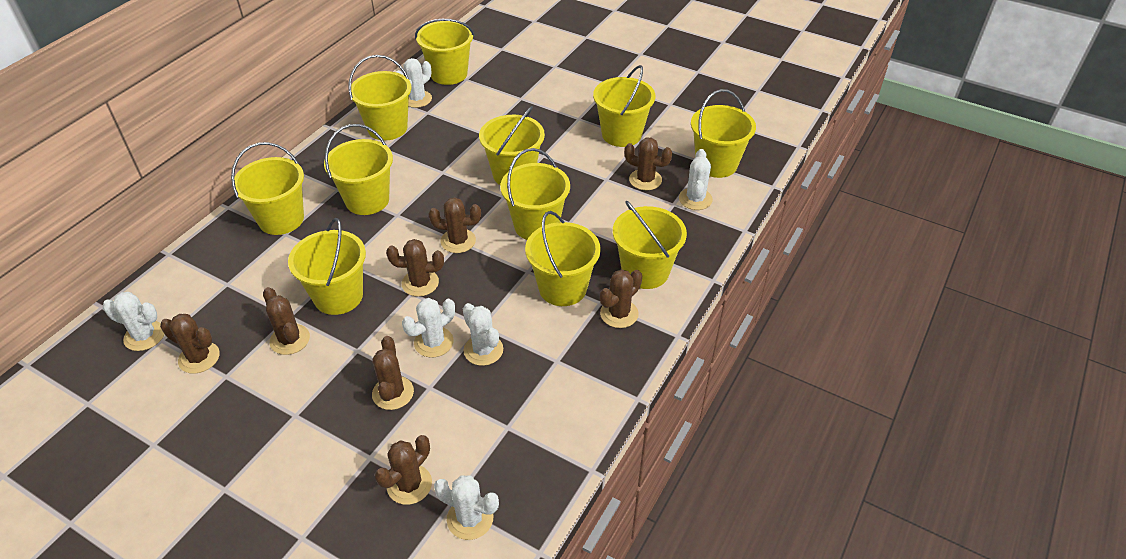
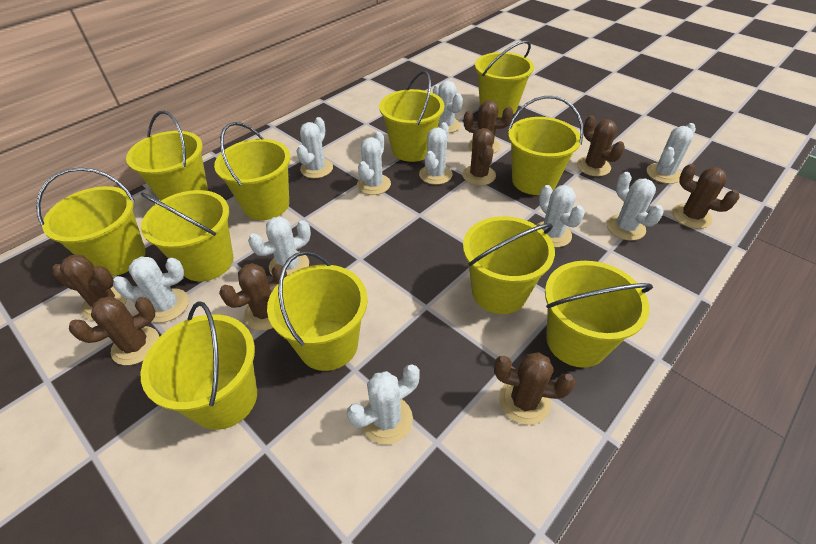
white cactus: [103,292,164,351] [396,58,432,108] [402,298,455,358] [434,475,499,540] [463,303,503,366] [679,149,713,210] = 6 -> [113,257,189,323] [248,216,311,276] [297,117,333,178] [347,364,420,445] [357,132,391,195] [419,122,453,185] [433,81,463,133] [537,185,585,248] [607,172,664,241] [647,123,696,184] = 10

